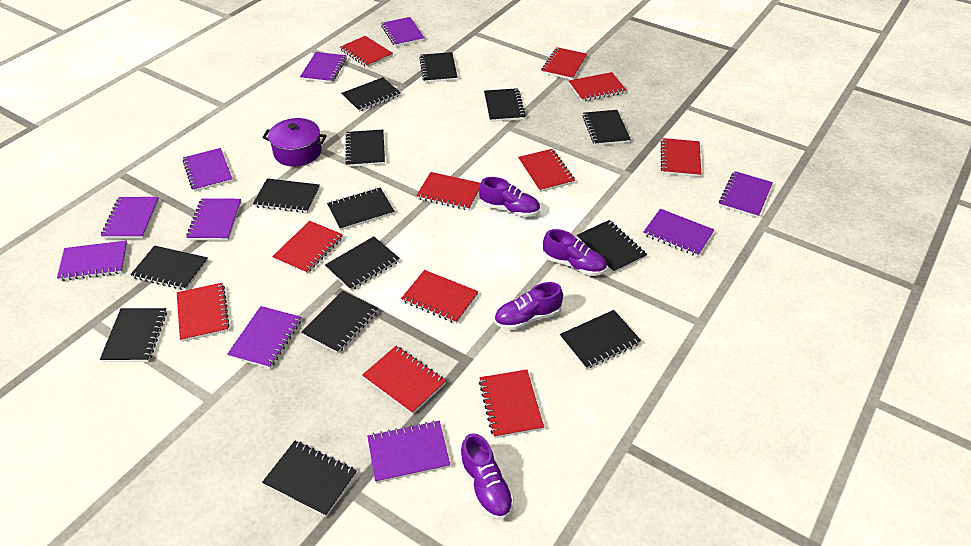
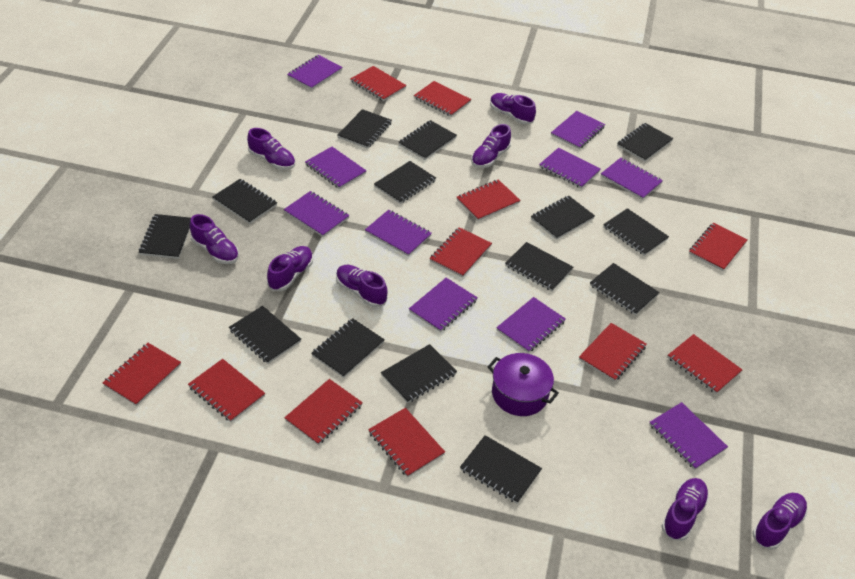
purple shoe: [460,433,514,520] [479,177,540,217] [494,282,563,330] [543,229,607,276] = 4 -> [190,214,239,264] [247,128,295,170] [267,246,313,291] [336,265,388,307] [471,124,511,168] [490,93,536,124] [661,478,709,541] [752,493,807,550] = 8

